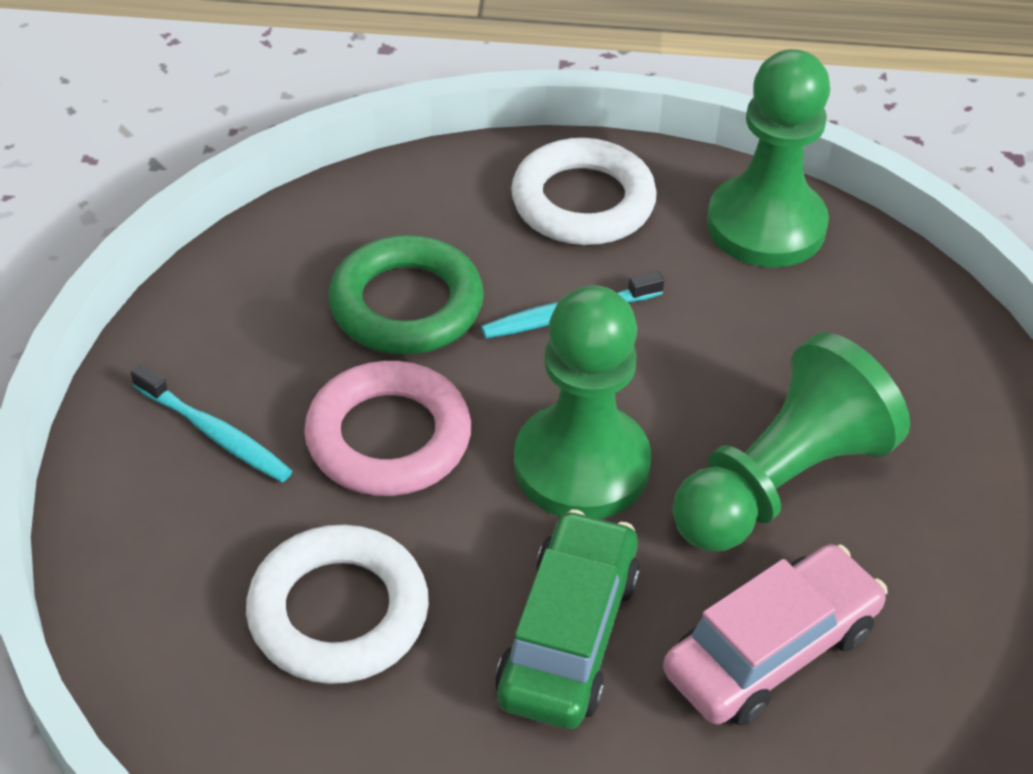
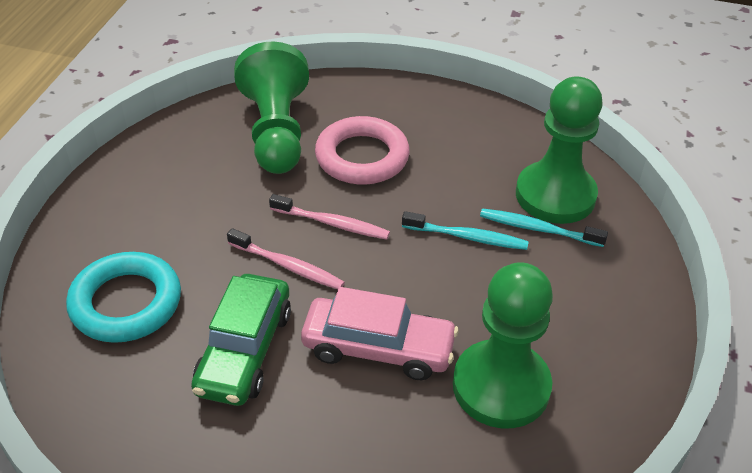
green ring: [328,235,484,354] = 1 -> none = 0
pink toothbrush: none = 0 -> [227,228,345,289] [269,194,390,240] = 2
turquoise ring: none = 0 -> [66,252,181,343] = 1
white ring: [246,525,429,684] [511,138,657,245] = 2 -> none = 0

